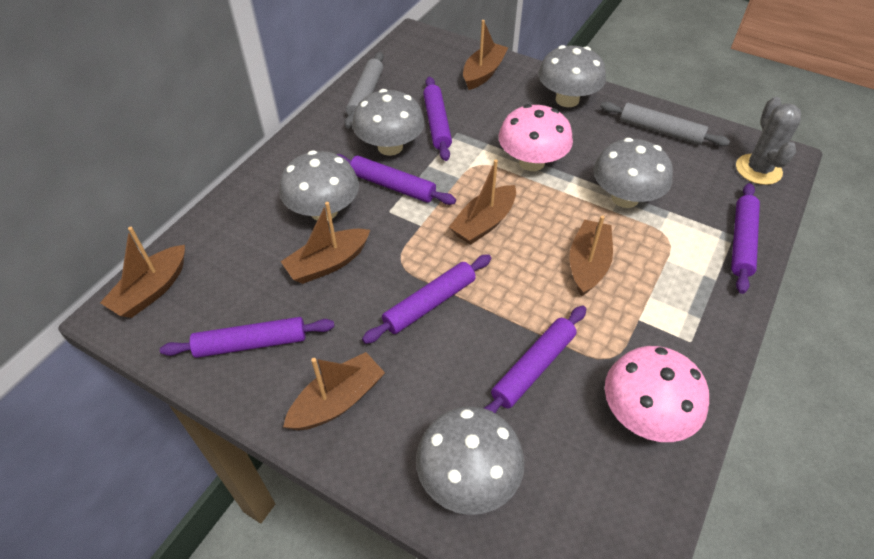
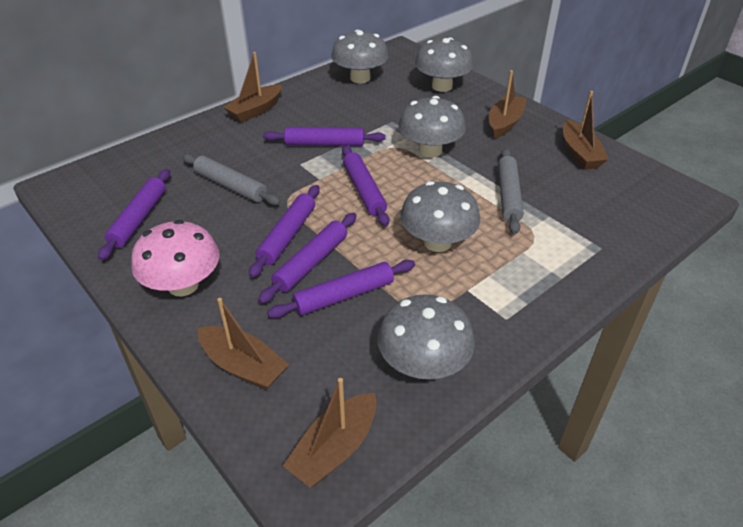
brown boat: [100,227,185,318] [281,202,370,284] [283,352,385,430] [449,160,516,245] [463,20,508,90] [569,215,613,297] = 6 -> [198,298,289,390] [223,52,282,123] [283,378,377,488] [489,70,527,139] [563,91,609,170] = 5
grey cactus: [736,97,801,185] = 1 -> none = 0
pink mushroom: [498,104,573,171] [605,346,709,442] = 2 -> [131,220,220,296] = 1

